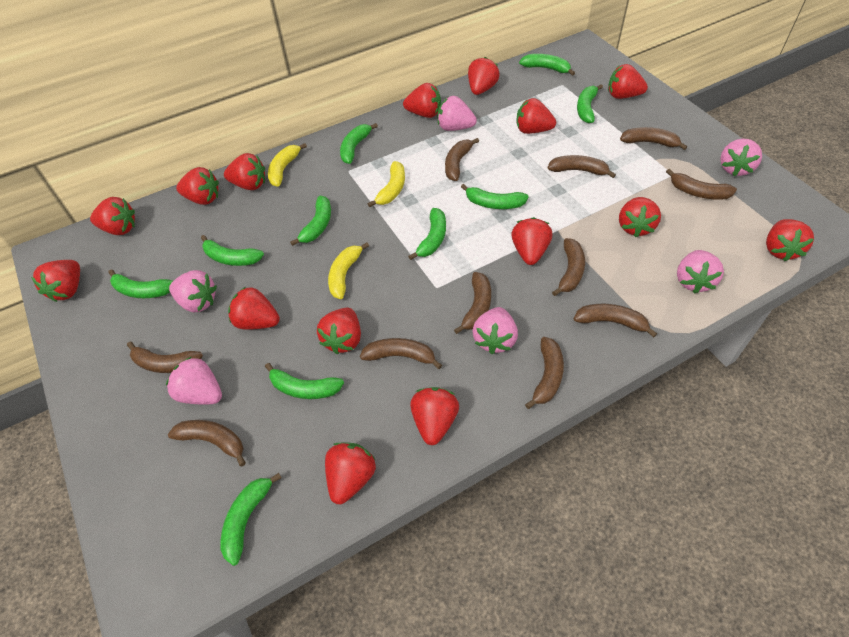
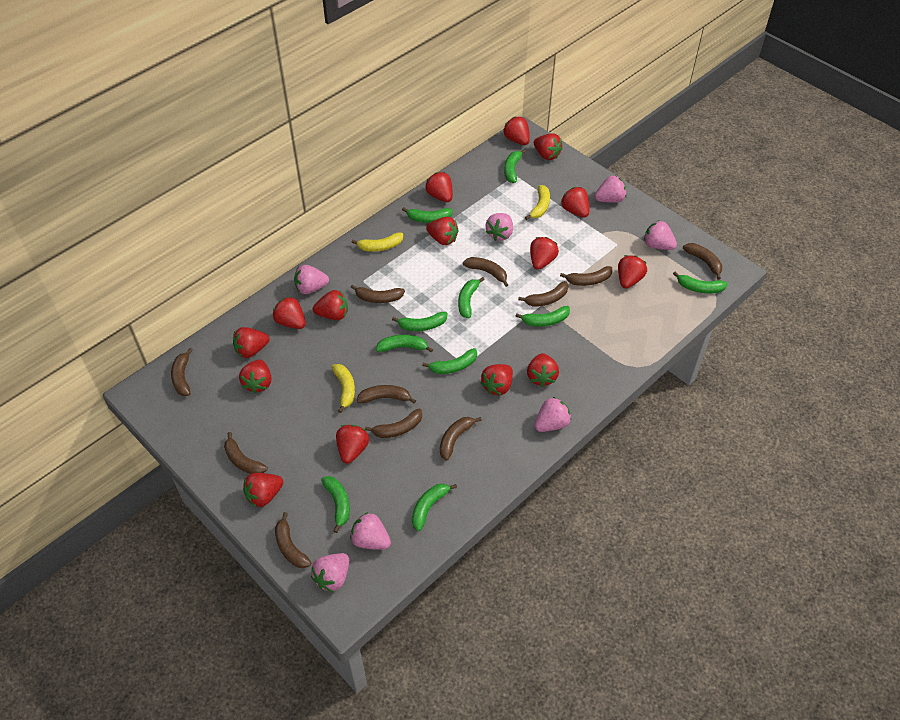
pink strawberry: [166,357,222,405] [169,270,217,312] [438,96,477,131] [472,307,518,354] [677,250,724,294] [720,139,762,176] = 6 -> [294,265,329,294] [311,553,349,592] [350,512,391,550] [486,213,513,241] [535,397,571,432] [595,175,627,203] [644,220,677,250] = 7

